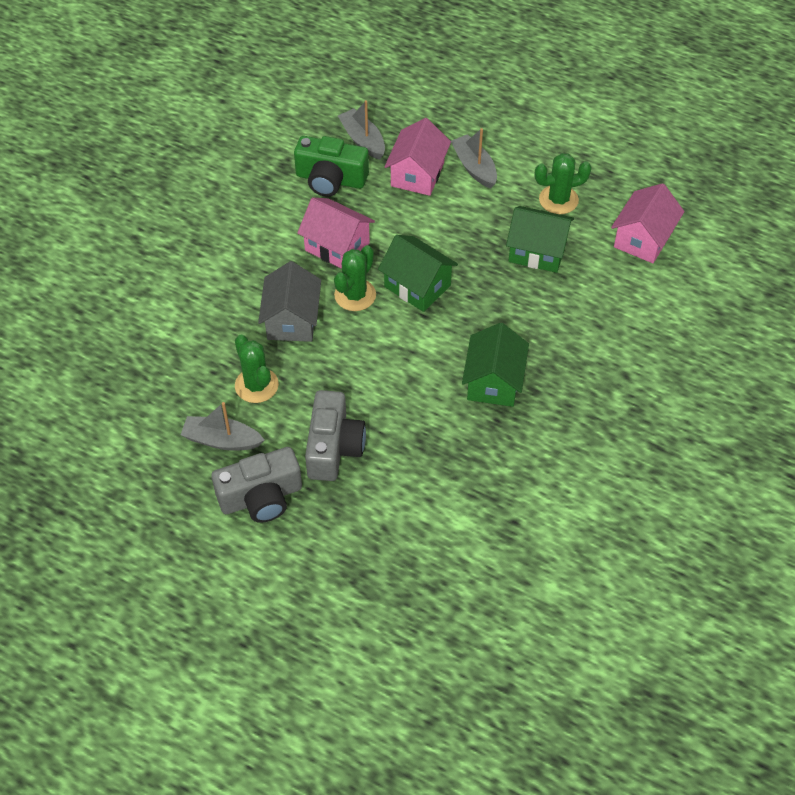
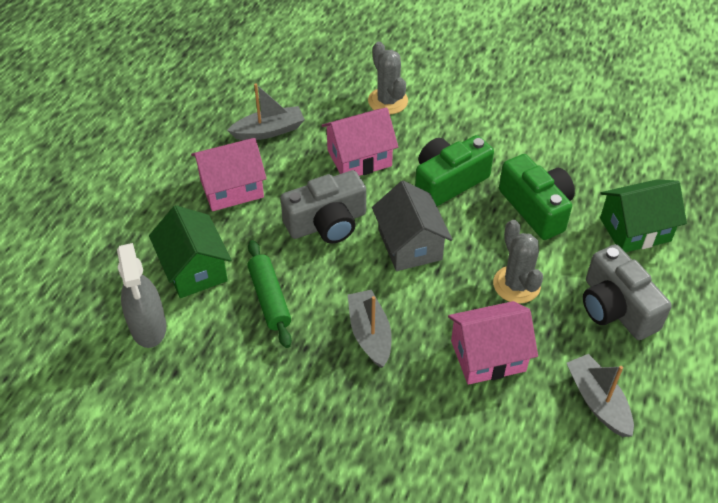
green cactus: [235,335,279,403] [334,245,376,311] [535,153,592,214] = 3 -> none = 0
green camera: [294,136,369,197] = 1 -> [415,135,494,206] [499,154,575,240] = 2
green house: [378,235,458,312] [462,323,529,407] [506,206,574,273] = 3 -> [149,205,231,298] [600,179,687,252] = 2
green rolling pin: none = 0 -> [247,240,292,348] = 1
grey cactus: none = 0 -> [368,42,408,114] [493,220,543,304] = 2
grey spray bottle: none = 0 -> [117,243,166,348] = 1

